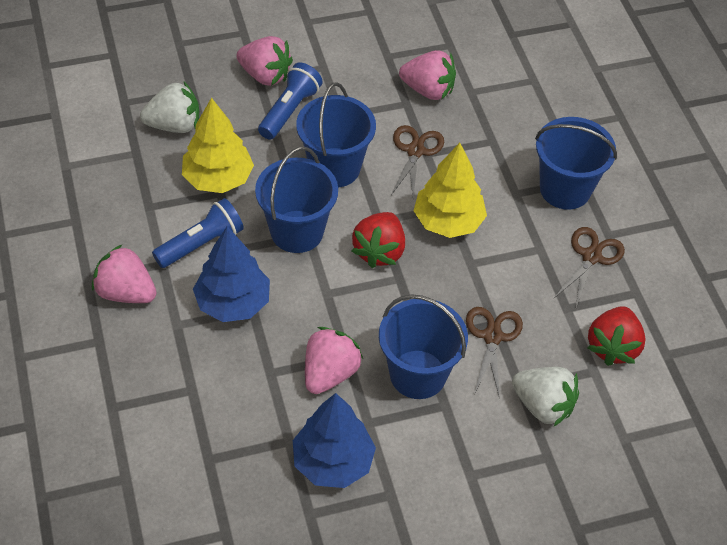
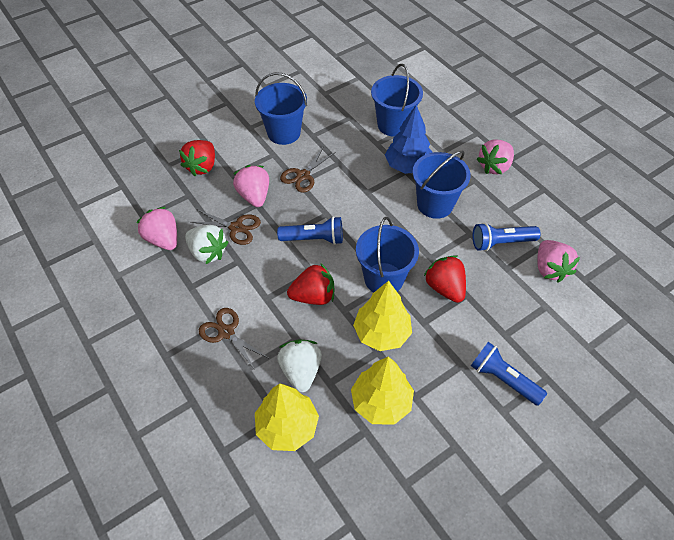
blue flashlight: [152,198,244,268] [258,62,323,140] = 2 -> [277,216,343,245] [471,342,547,406] [473,223,541,251] = 3
blue tree: [193,226,270,322] [293,393,376,488] = 2 -> [385,105,433,174] = 1
red strawberry: [352,212,405,268] [587,306,646,366] = 2 -> [179,140,215,176] [287,263,334,305] [423,255,466,303] = 3
yellow tree: [182,97,254,193] [413,143,487,238] = 2 -> [255,383,319,451] [351,356,414,425] [353,281,412,351] = 3

